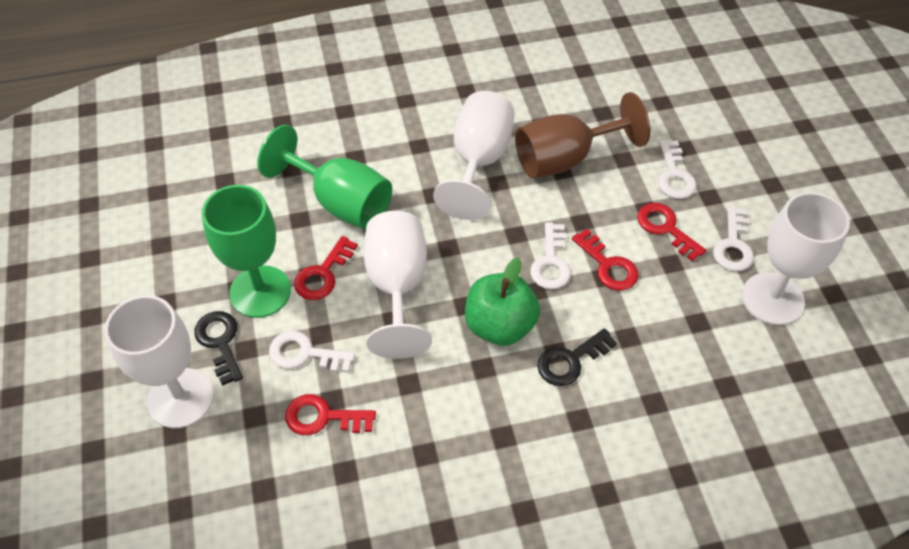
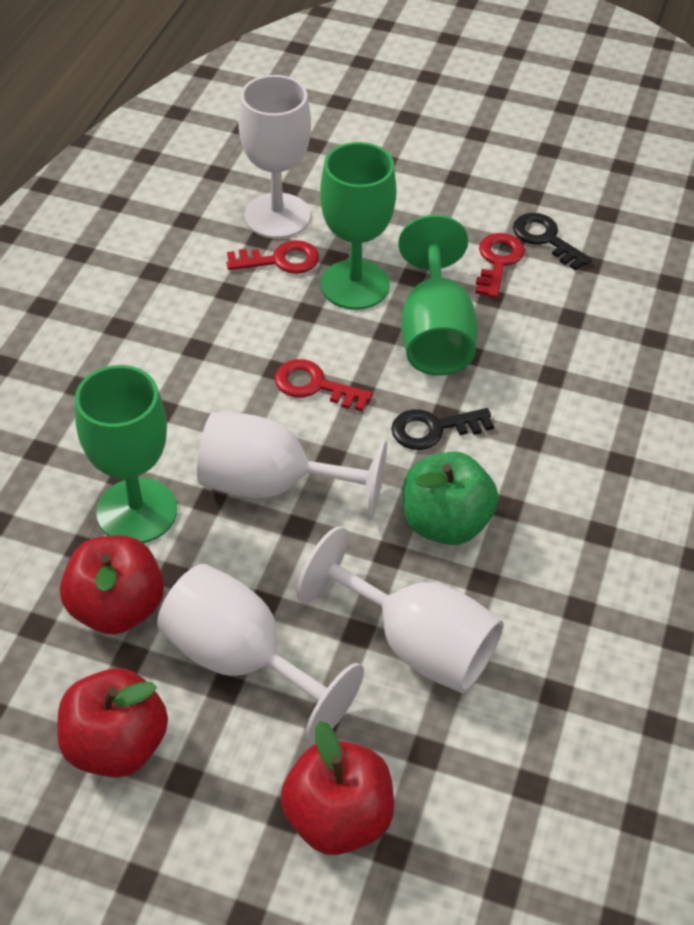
brown goblet: [515,92,650,178] = 1 -> none = 0
green goblet: [202,185,291,318] [257,125,392,229] = 2 -> [75,365,177,543] [320,142,397,310] [398,215,477,375] = 3
red apple: none = 0 -> [57,668,168,777] [60,536,164,635] [281,721,394,855] = 3
red key: [285,394,376,435] [294,236,358,300] [572,229,639,291] [637,203,706,261] = 4 -> [227,240,319,274] [274,359,373,412] [475,233,525,298] = 3
white key: [269,331,355,373] [530,222,571,289] [658,140,697,199] [713,206,754,271] = 4 -> none = 0

